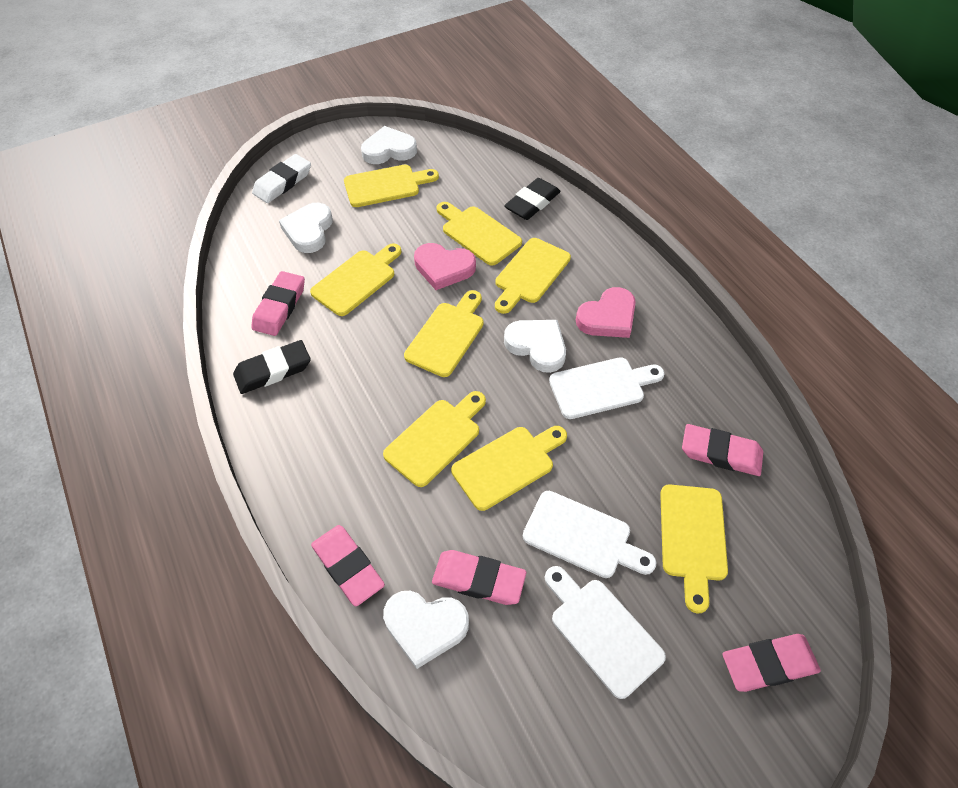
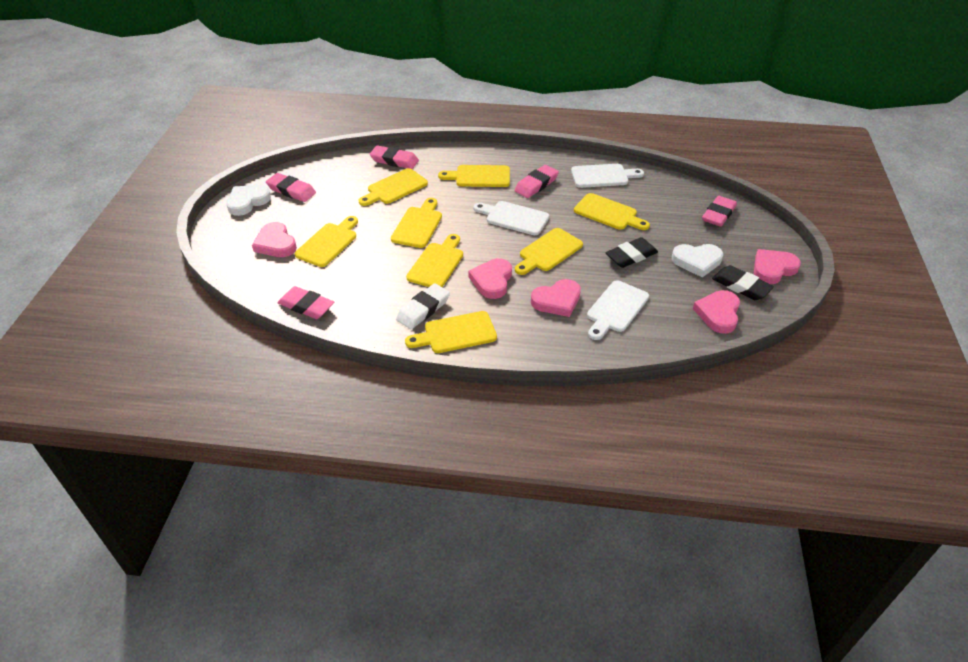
pink heart: [414,243,476,290] [576,287,636,338] = 2 -> [252,222,297,257] [468,258,512,299] [531,279,581,317] [693,290,740,334] [754,249,801,284] = 5
white heart: [279,203,333,253] [361,126,417,164] [383,591,469,669] [504,320,566,373] = 4 -> [227,185,271,216] [672,244,723,277] = 2

